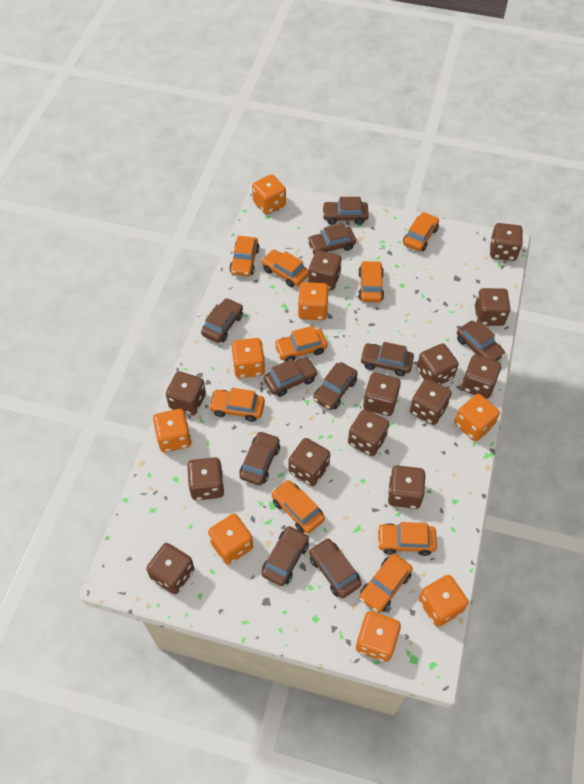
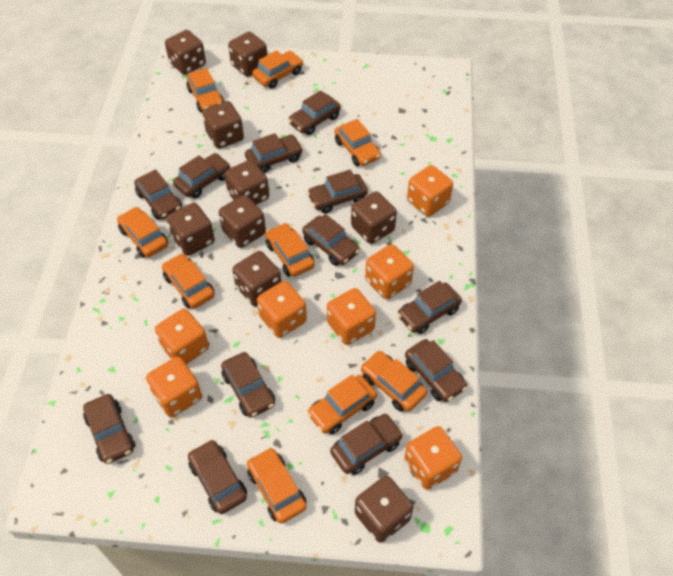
brown car: [201,298,243,343] [239,431,280,485] [262,526,309,586] [264,357,318,397] [307,223,356,254] [309,538,362,598] [313,362,358,410] [322,197,369,225] [360,342,414,376] [457,320,505,361] = 10 -> [83,394,135,464] [134,169,182,220] [173,153,230,198] [188,439,247,514] [221,352,275,418] [245,133,303,173] [288,90,341,135] [302,214,360,266] [307,169,368,213] [330,414,403,475] [397,281,462,334] [405,339,467,402] = 12
brown dice: [146,543,194,594] [166,371,206,415] [187,457,224,500] [289,438,330,486] [308,250,342,291] [348,409,389,456] [363,372,401,416] [388,465,426,509] [410,379,452,425] [417,343,459,385] [461,354,501,399] [475,288,510,326] [490,223,523,261] = 13 -> [165,30,206,75] [167,203,215,256] [202,101,244,149] [219,195,266,248] [224,160,269,205] [228,32,267,77] [232,251,281,306] [351,191,397,244] [355,476,413,543] = 9
orange dice: [153,409,191,453] [208,514,253,565] [231,338,265,378] [252,174,286,215] [298,282,329,320] [356,611,401,662] [419,575,469,627] [455,394,500,441] = 8 -> [146,357,202,417] [155,309,209,364] [257,281,307,338] [327,288,376,345] [365,244,414,299] [404,426,462,490] [407,165,453,217] = 7

